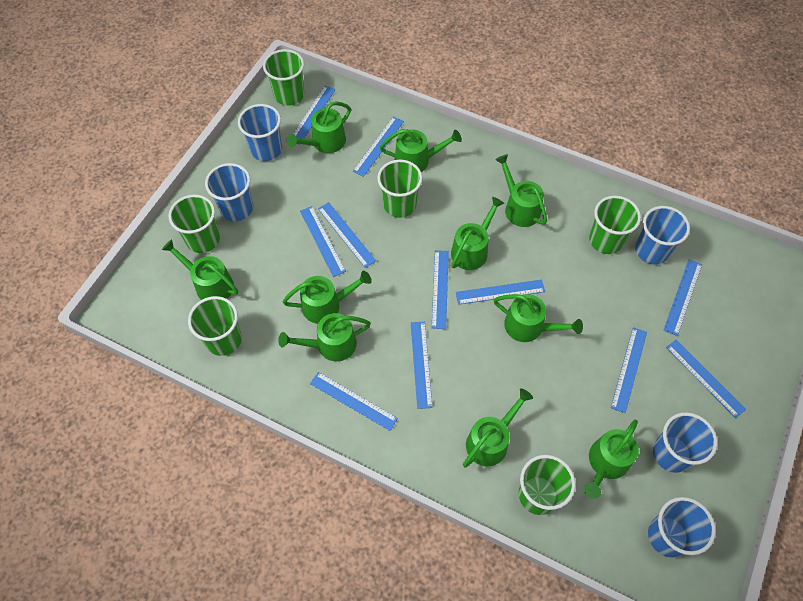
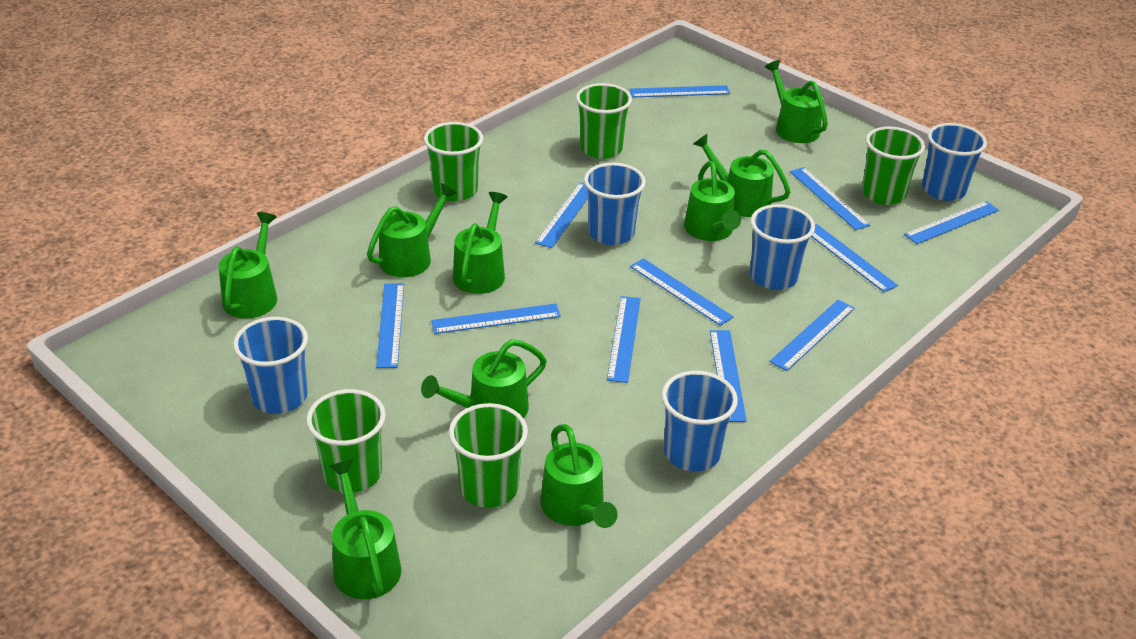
green cup: [169,195,220,253] [188,296,242,356] [263,49,304,106] [377,160,422,218] [519,455,576,515] [589,196,641,254] = 6 -> [306,389,386,493] [424,122,483,201] [449,403,528,508] [576,83,632,159] [862,126,925,205] = 5
green watering can: [162,239,238,300] [278,313,371,362] [282,271,372,324] [287,101,351,153] [380,129,462,172] [451,197,504,270] [463,388,533,467] [494,294,583,342] [495,154,547,227] [584,419,639,499] = 10 -> [219,212,277,319] [329,460,401,599] [367,183,457,277] [421,339,547,418] [453,192,507,294] [541,424,618,528] [684,161,741,241] [693,134,790,217] [765,60,828,143] = 9

